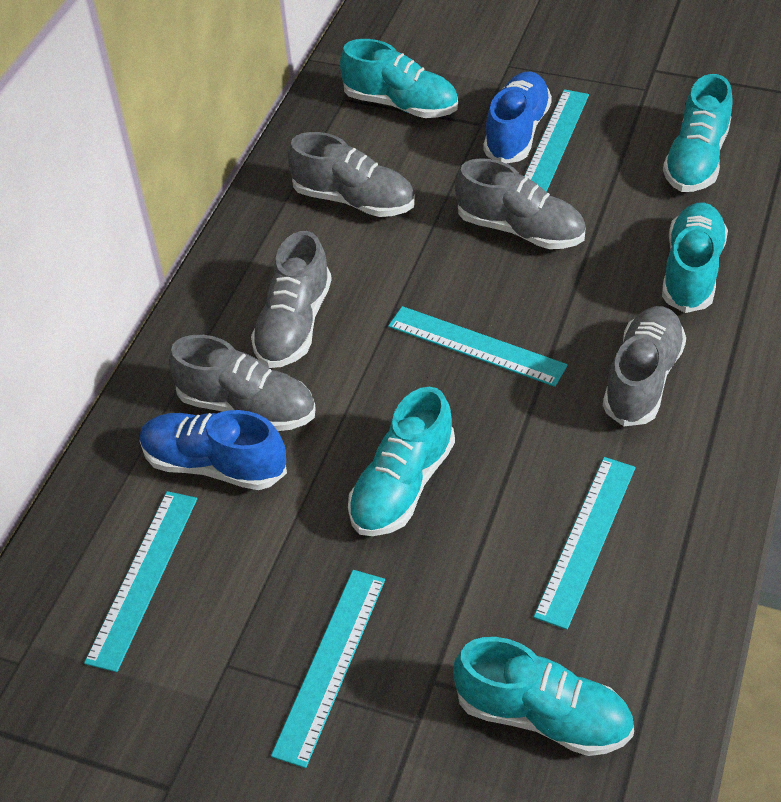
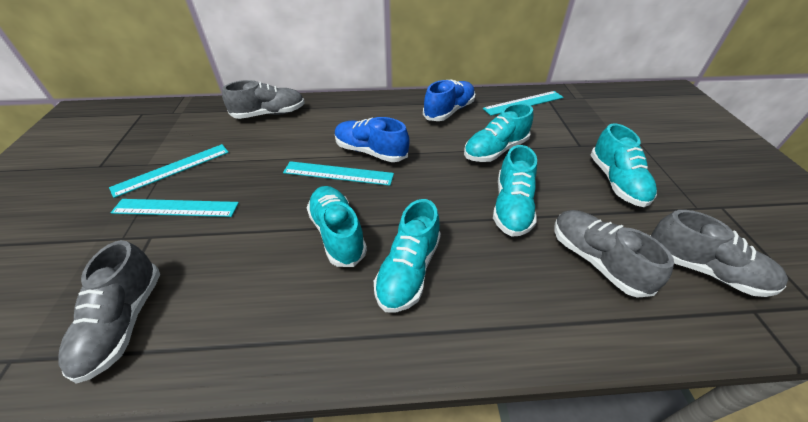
grey shoe: [169,335,316,431] [251,231,332,368] [288,132,415,217] [455,158,586,249] [603,306,686,426] = 5 -> [58,240,160,384] [222,80,305,119] [554,210,674,298] [650,210,788,297] = 4
turquoise ruler: [84,491,197,672] [271,570,385,768] [388,306,568,387] [524,89,589,192] [534,457,635,630] = 5 -> [109,144,229,198] [111,199,239,217] [283,161,394,186] [483,91,563,116] = 4

